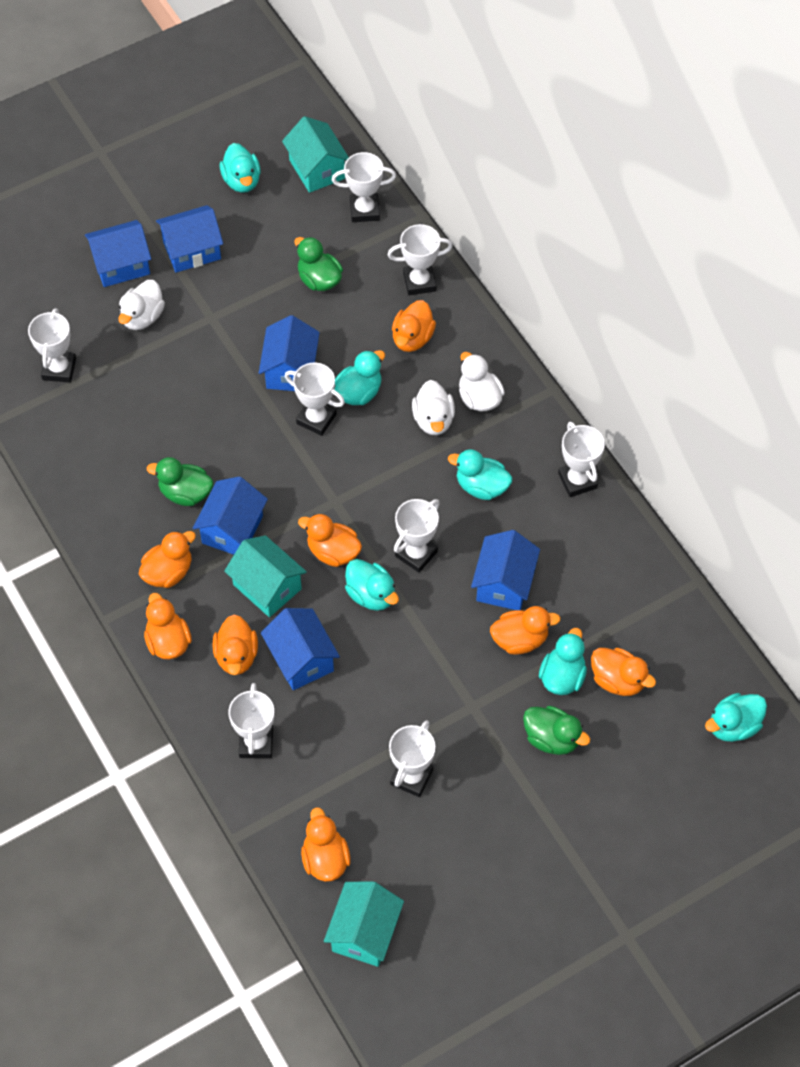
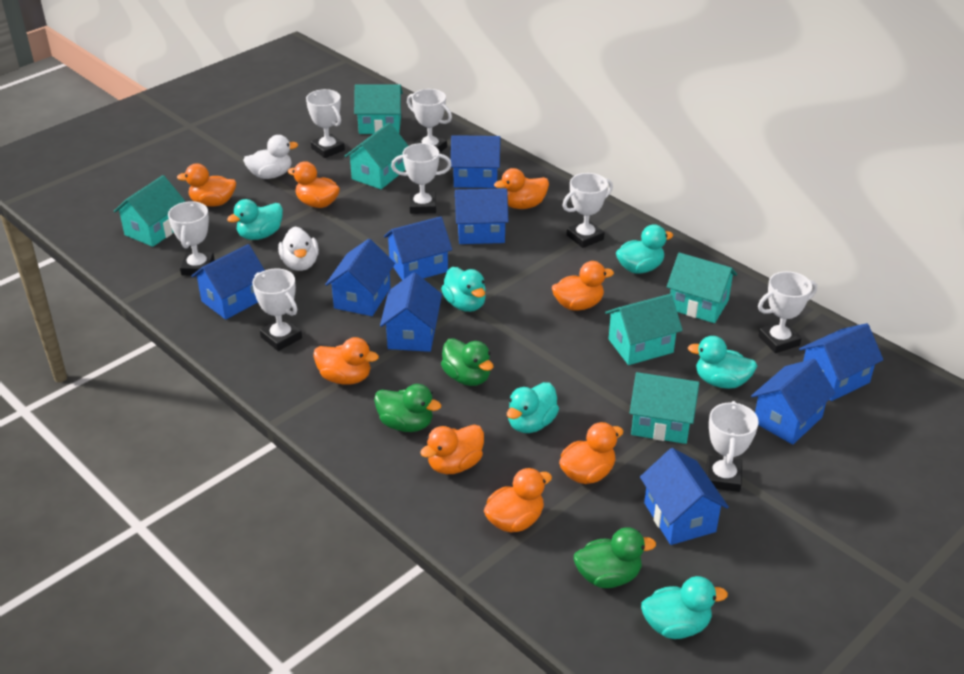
blue house: [85,220,151,287] [156,205,223,273] [193,476,268,555] [259,315,320,391] [261,608,340,690] [471,530,540,610] = 6 -> [191,244,265,320] [325,239,395,316] [380,272,442,352] [384,216,452,280] [451,135,501,188] [455,188,509,244] [640,448,729,545] [751,359,836,445] [799,323,883,401] = 9
turquoise house: [224,535,307,617] [282,116,349,193] [324,881,404,967] = 3 -> [114,175,186,247] [345,123,408,189] [354,84,403,134] [605,294,683,365] [630,372,699,444] [667,253,737,323] = 6
white duck: [118,280,165,330] [412,380,455,435] [459,352,505,411] = 3 -> [243,135,298,179] [278,226,319,271] = 2

